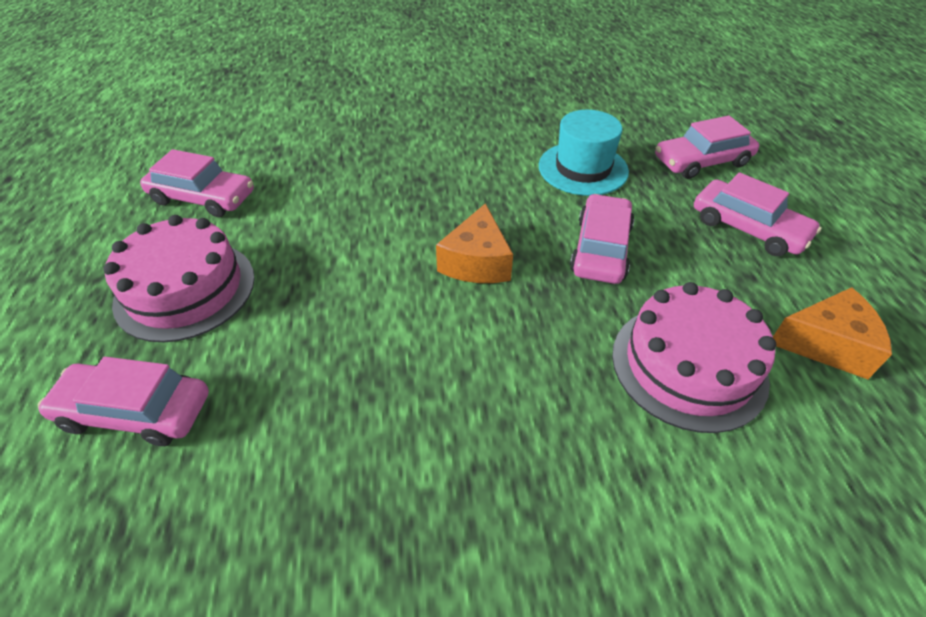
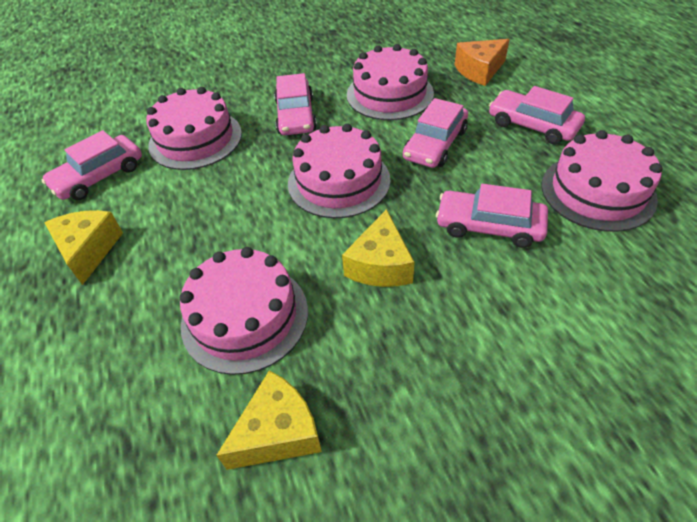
orange cheese: [436,203,513,283] [773,287,892,379] = 2 -> [455,39,510,86] = 1
pink cake: [103,215,255,342] [612,282,776,433] = 2 -> [146,87,242,170] [180,247,308,375] [288,123,390,218] [347,44,434,120] [542,130,662,232] = 5
turquoise hat: [539,110,629,196] = 1 -> none = 0
yellow cheese: none = 0 -> [44,210,123,285] [216,370,322,470] [342,209,415,287] = 3

